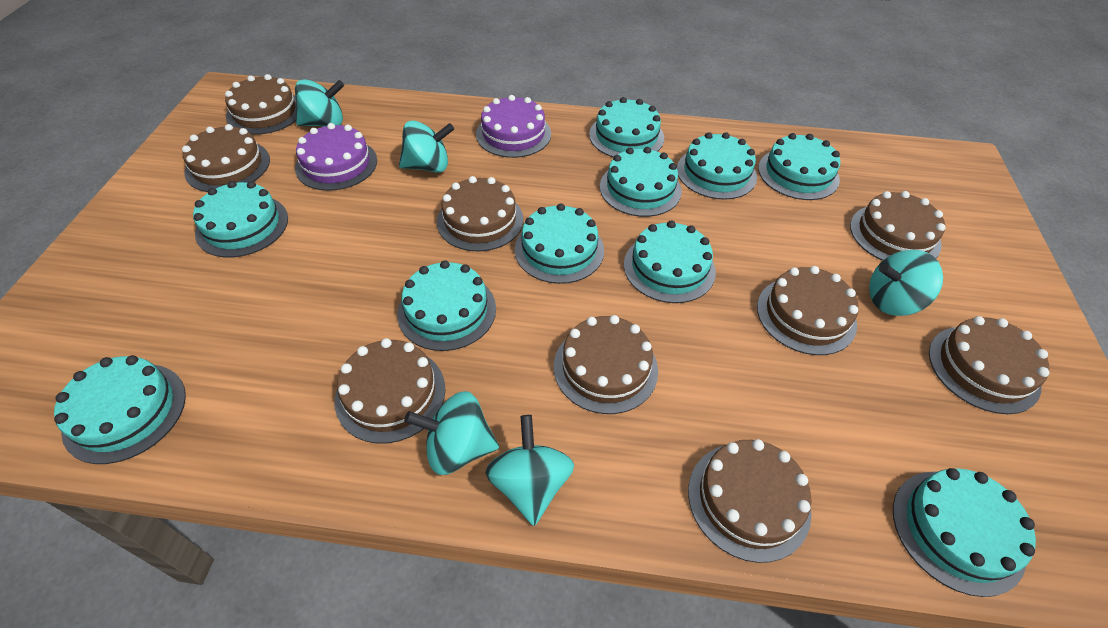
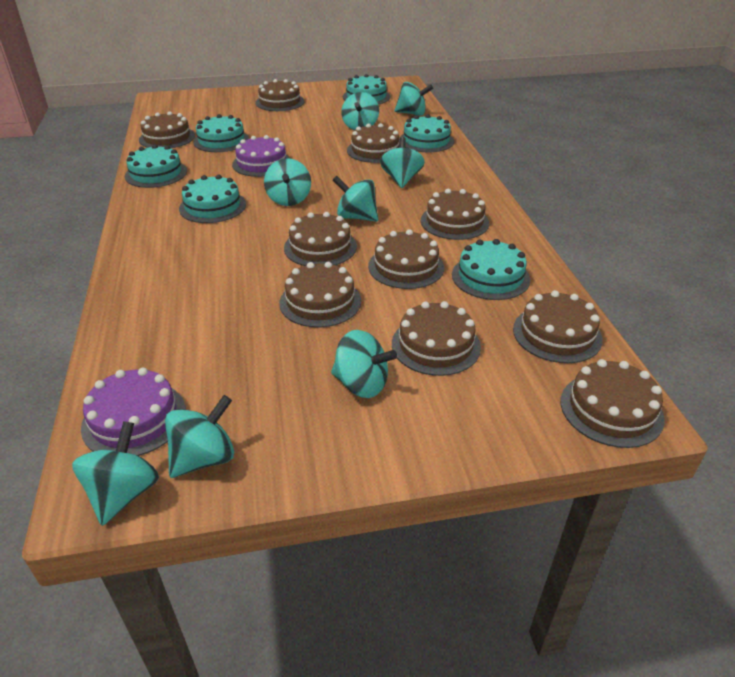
brown cake: [182,124,270,192] [225,74,296,135] [335,338,445,443] [437,176,523,251] [554,315,658,414] [688,439,812,563] [757,266,859,355] [850,191,945,261] [929,316,1049,414] = 9 -> [139,111,195,148] [255,79,304,111] [279,262,361,328] [284,212,357,266] [347,123,400,163] [368,229,444,289] [392,301,481,376] [421,189,489,240] [513,290,603,363] [561,359,665,448] = 10
turquoise cake: [54,355,186,464] [193,181,288,258] [397,260,496,351] [515,203,604,284] [589,97,664,157] [600,147,682,217] [624,221,716,303] [677,132,757,200] [758,133,840,200] [893,468,1036,597] = 10 -> [125,144,187,188] [179,175,246,223] [193,114,249,152] [343,74,390,105] [399,114,454,152] [452,239,530,300] = 6
turquoise spinning top: [295,79,344,127] [399,120,454,173] [404,391,499,475] [485,415,574,526] [869,250,943,316] = 5 -> [72,421,159,526] [165,395,234,478] [264,158,311,206] [331,330,397,398] [333,176,378,222] [341,92,379,130] [380,137,425,188] [394,82,433,116] = 8

